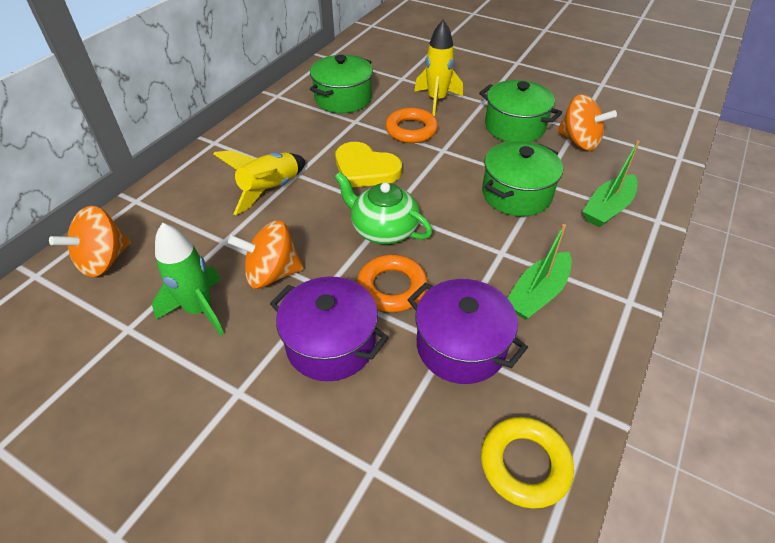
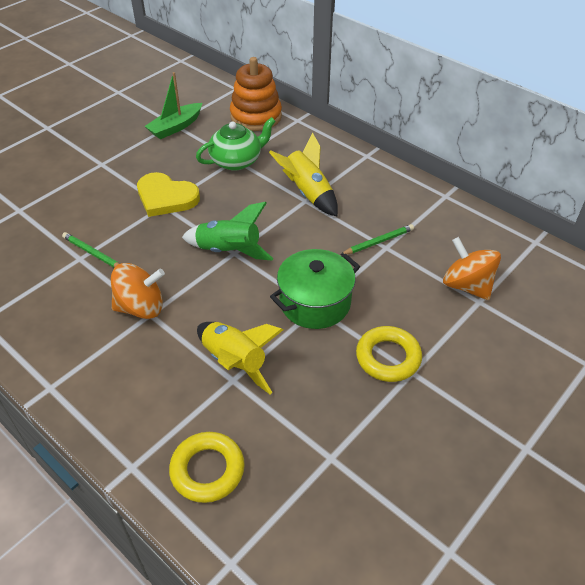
green boat: [508,224,572,320] [582,141,640,228] = 2 -> [145,72,202,139] = 1
green pencil: none = 0 -> [62,232,119,268] [340,224,414,255] = 2
green pot: [310,55,373,113] [479,80,562,142] [482,141,563,216] = 3 -> [270,249,360,329] = 1
orange ring: [357,255,428,312] [385,108,438,143] = 2 -> none = 0
orange spinning top: [49,206,131,277] [228,220,304,289] [557,94,617,151] = 3 -> [111,263,165,319] [443,237,501,300] = 2
orange stacking toy: none = 0 -> [230,57,282,131] = 1
purple pot: [270,277,389,381] [407,279,528,384] = 2 -> none = 0
yellow ring: [481,417,574,509] = 1 -> [169,432,245,503] [356,326,422,382] = 2

